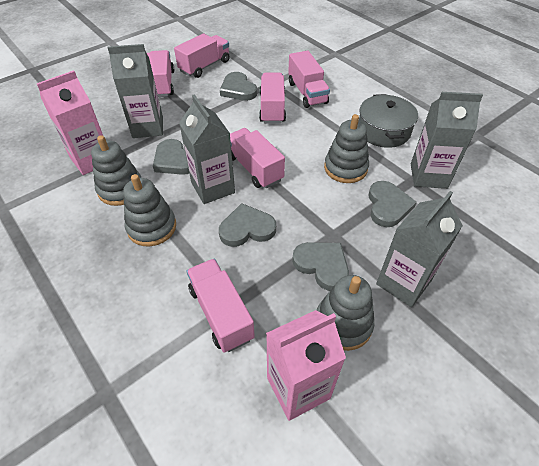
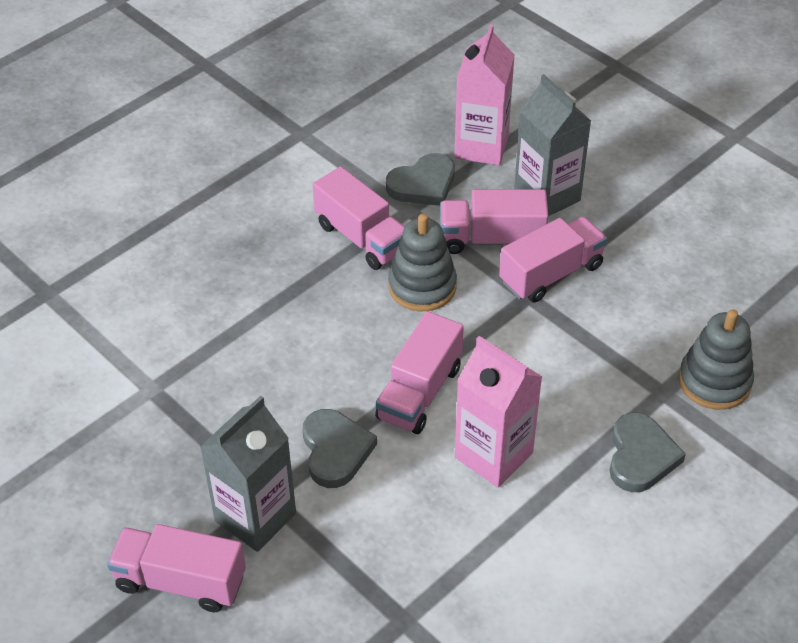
grey carton: [107,44,163,138] [179,94,235,204] [376,191,463,307] [411,92,483,189] = 4 -> [200,396,296,552] [514,74,591,216] = 2
grey heart: [153,139,189,175] [219,203,276,247] [220,72,257,101] [292,242,349,291] [368,181,417,227] = 5 -> [302,409,377,488] [386,153,455,206] [609,412,686,492] = 3
grey pot: [359,94,418,148] = 1 -> none = 0
grey stacking toy: [91,135,141,206] [123,174,176,247] [317,275,375,351] [324,114,369,183] = 4 -> [388,214,457,311] [678,309,754,410] = 2
pink truck: [147,50,174,97] [174,33,230,78] [186,259,255,353] [230,128,285,188] [259,73,286,124] [288,51,330,108] = 6 -> [107,524,246,612] [313,166,405,270] [375,311,464,434] [440,189,548,254] [499,217,607,302] = 5

